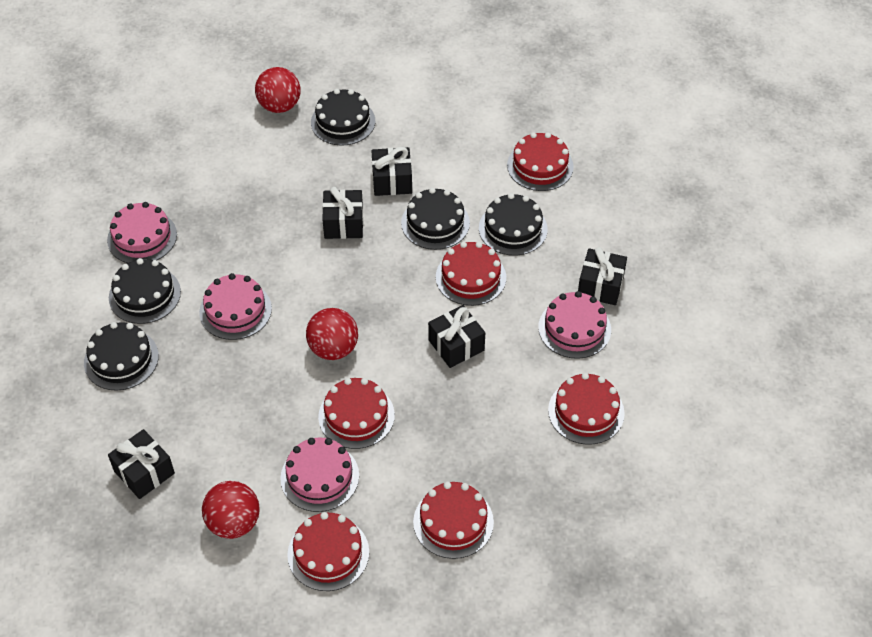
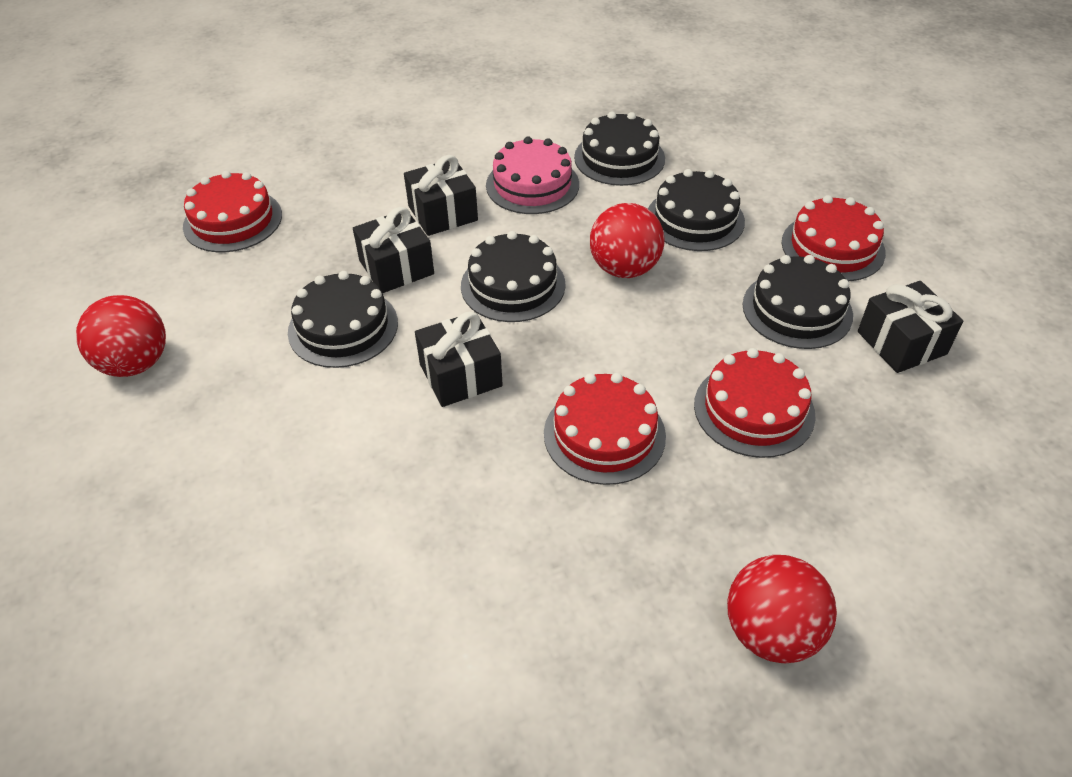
black gift: [108,429,175,499] [322,187,363,239] [371,147,412,196] [428,305,485,368] [578,247,627,305] = 5 -> [353,207,434,293] [404,155,478,236] [415,312,503,407] [858,281,963,373] = 4
pink cake: [107,202,177,263] [199,273,272,340] [280,438,359,512] [538,291,611,359] = 4 -> [486,136,579,214] = 1
red cake: [287,512,369,591] [318,378,395,449] [413,482,494,559] [436,242,506,306] [507,132,574,191] [548,373,625,445] = 6 -> [183,171,282,252] [544,373,666,485] [694,348,816,458] [782,195,886,281] = 4

